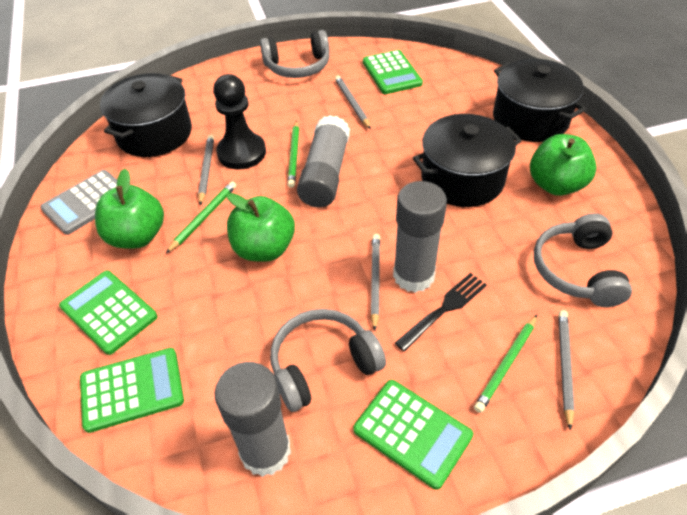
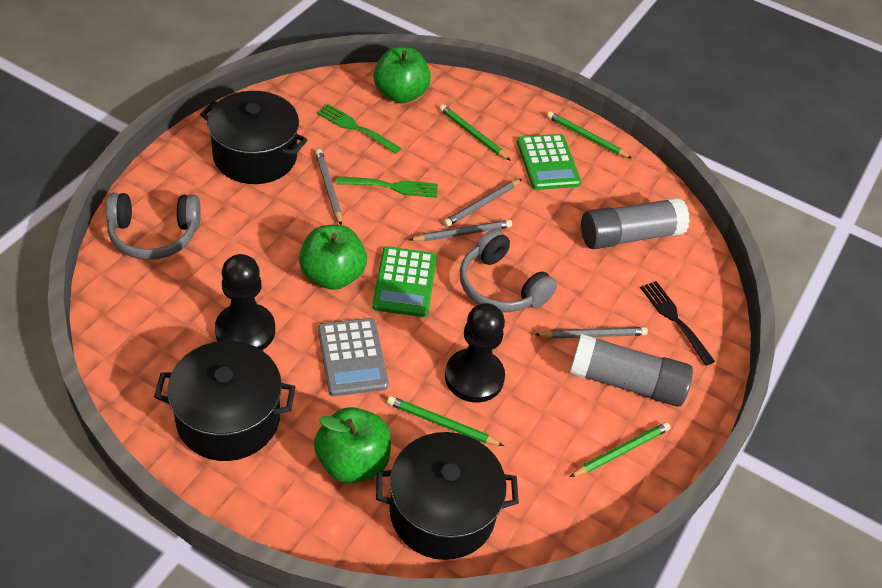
black pawn: [213,74,266,169] = 1 -> [215,254,275,350] [445,303,505,402] = 2
green calculator: [59,270,157,355] [80,348,184,433] [354,380,473,490] [363,50,423,94] = 4 -> [372,246,437,317] [517,134,581,190] = 2
green fork: none = 0 -> [317,104,401,154] [336,176,438,198] = 2
green pencil: [166,182,236,253] [288,120,299,188] [474,315,537,413] = 3 -> [387,396,504,446] [439,105,511,161] [547,111,632,158] [570,422,671,477] = 4
grey glue stick: [215,362,291,477] [297,115,350,208] [393,181,447,293] = 3 -> [570,334,693,407] [581,197,690,249] = 2
grey headphones: [260,30,329,78] [270,309,386,412] [534,213,632,307] = 3 -> [106,193,201,260] [460,229,557,312] = 2

